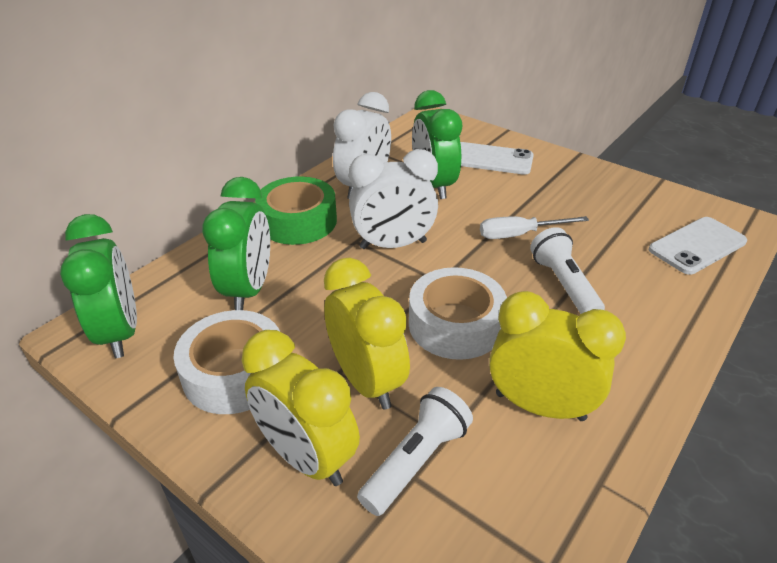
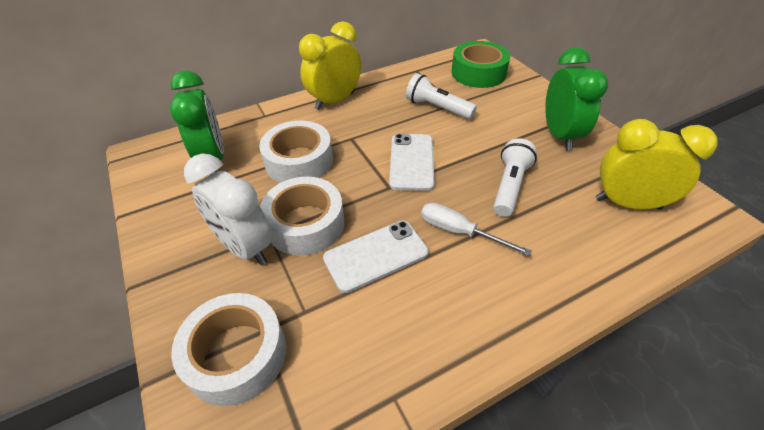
green clock: [60,214,137,358] [202,177,270,310] [412,90,462,199] = 3 -> [170,71,224,175] [545,47,608,151] = 2
white clock: [333,92,391,199] [349,149,438,249] = 2 -> [184,154,272,265] = 1
white tape: [174,310,280,414] [409,267,507,360] = 2 -> [171,293,286,406] [259,120,333,183] [260,177,344,256] = 3
yellow clock: [242,330,360,486] [324,258,410,410] [489,291,626,421] = 3 -> [299,21,361,110] [596,119,718,210] = 2

